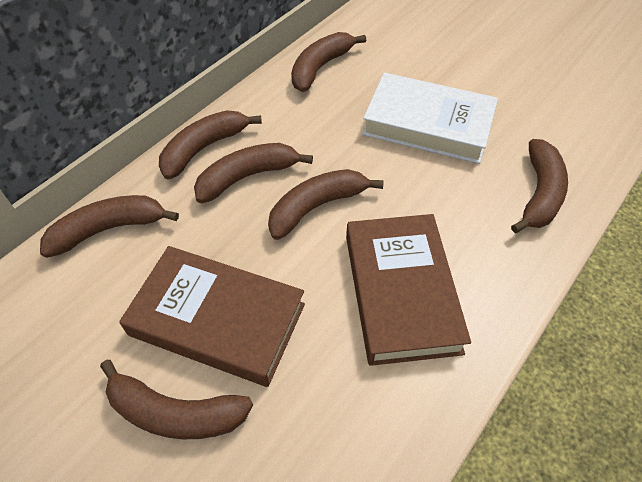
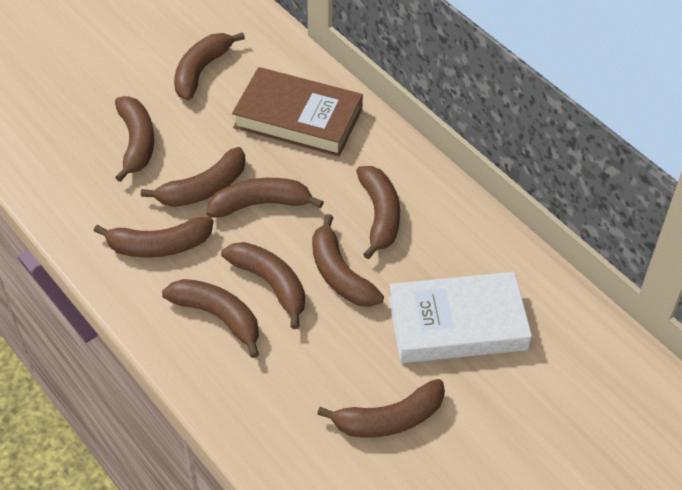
brown banana: [40,195,179,258] [100,360,253,439] [159,110,262,180] [194,143,313,203] [268,169,384,240] [291,32,366,92] [511,139,568,233] = 7 -> [94,217,213,258] [115,96,154,182] [141,147,246,207] [162,279,259,358] [174,32,245,100] [206,178,324,218] [221,242,305,329] [312,214,384,307] [317,379,445,438] [356,166,400,259] = 10
brown book: [119,246,305,387] [346,214,471,366] = 2 -> [232,67,363,157] = 1

